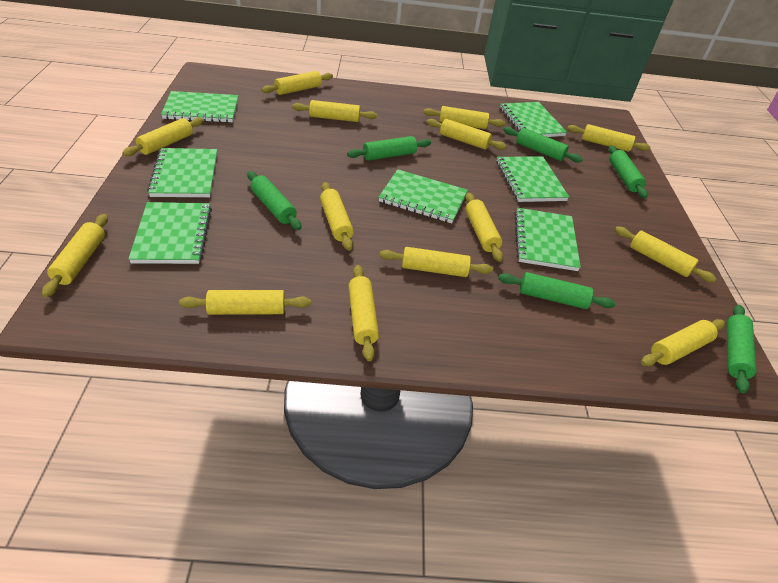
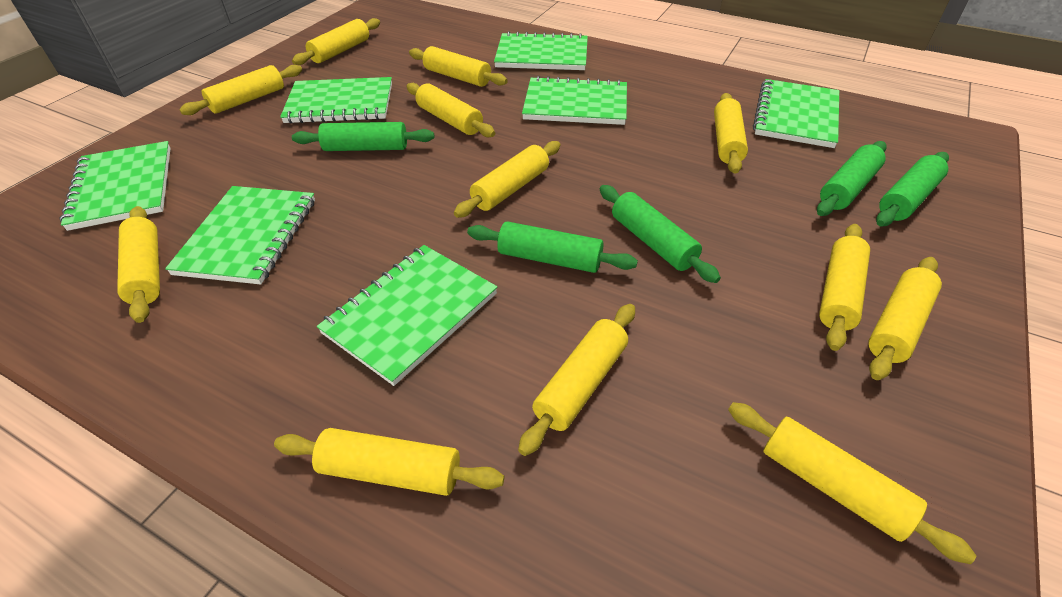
green rolling pin: [247,171,302,230] [347,136,431,161] [498,272,615,309] [503,127,583,163] [609,146,648,198] [726,305,757,393] = 6 -> [292,122,434,151] [467,222,638,273] [600,185,721,283] [817,141,887,216] [876,152,949,226] = 5
yellow rolling pin: [42,214,108,297] [122,117,204,157] [179,290,311,315] [261,71,333,95] [292,100,377,122] [320,182,354,251] [348,265,379,361] [380,247,493,277] [423,106,505,129] [426,119,507,150] [465,193,503,262] [567,124,651,152] [615,227,716,282] [641,319,725,366] = 14 -> [117,206,160,323] [179,65,302,115] [274,428,504,496] [292,18,380,65] [406,83,495,137] [409,46,508,87] [454,141,560,218] [518,304,635,456] [714,93,748,174] [728,402,976,564] [819,224,870,351] [869,257,942,380] = 12

